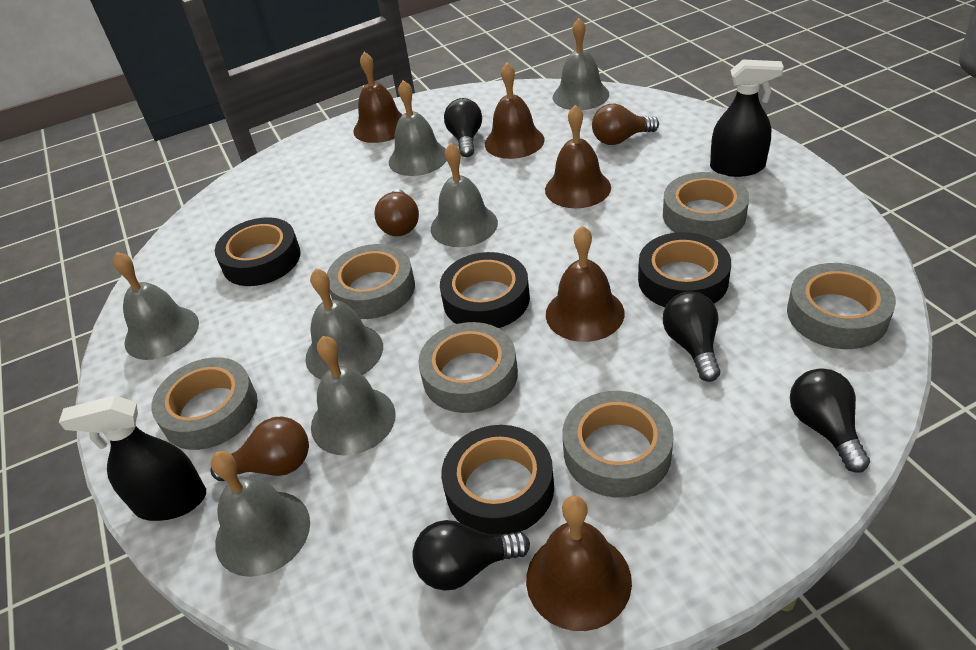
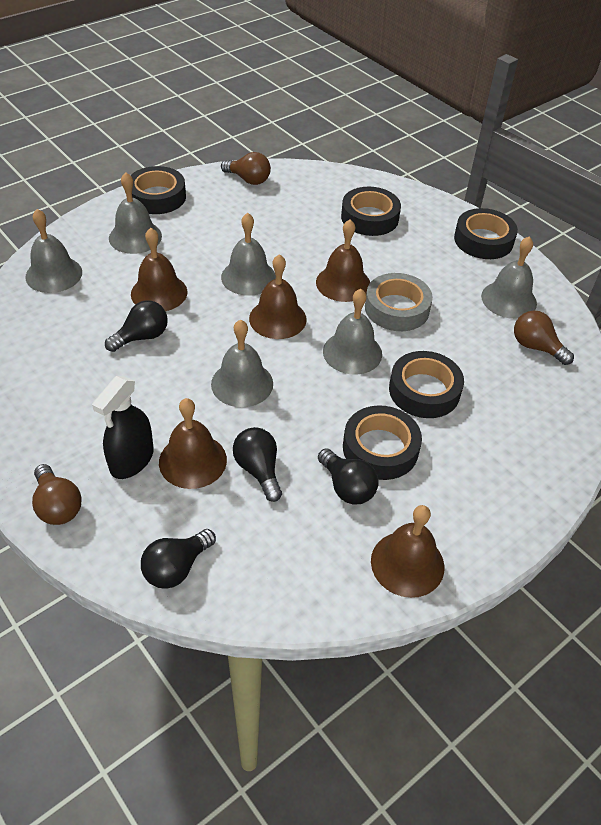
black spray bottle: [59,395,206,521] [710,59,784,177] = 2 -> [92,376,154,479] = 1
black tape: [215,217,301,286] [440,252,530,328] [441,425,554,535] [638,232,731,307] = 4 -> [130,166,186,214] [341,187,401,236] [343,405,422,480] [389,351,464,418] [454,208,518,259] = 5
grey bell: [113,252,199,360] [211,451,310,577] [305,268,383,379] [311,336,396,456] [389,80,447,176] [431,143,498,247] [553,18,609,110] = 7 -> [25,209,82,293] [109,172,162,254] [211,319,273,407] [221,213,276,296] [323,289,382,375] [481,236,537,319] = 6
grey tape: [151,357,258,450] [327,244,415,319] [418,322,518,413] [563,391,674,497] [663,172,749,240] [787,263,896,349] = 6 -> [365,273,433,331] = 1

